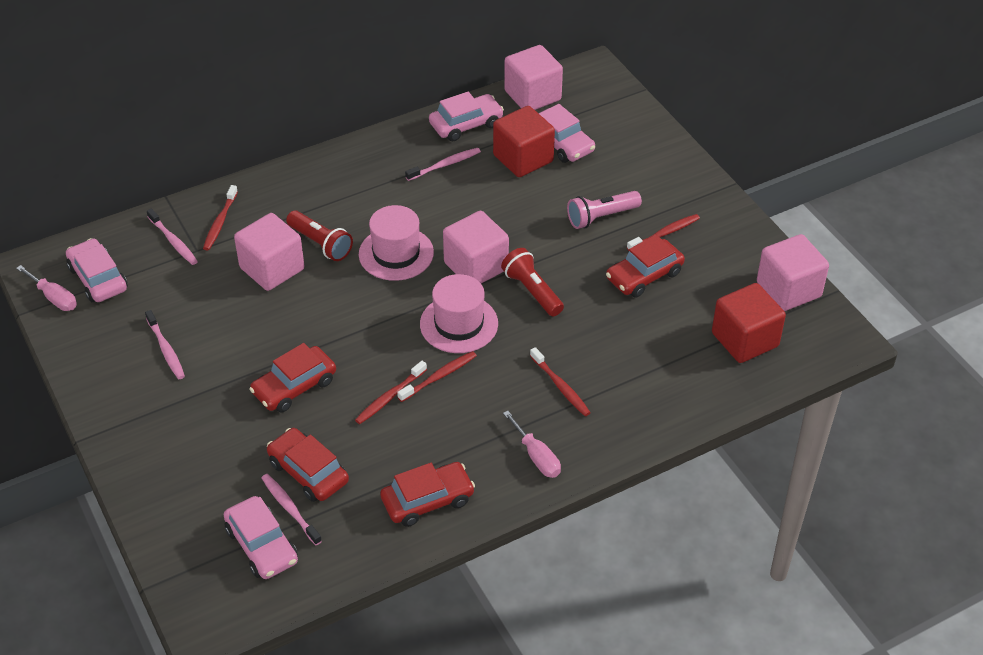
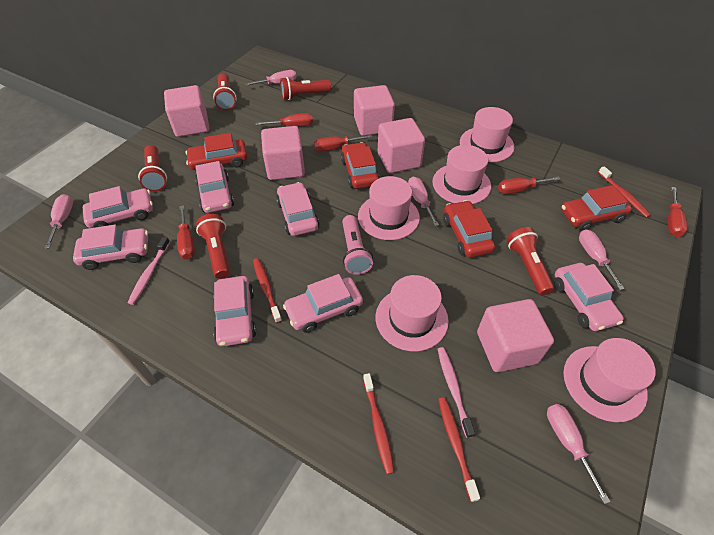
pink car: [66,238,128,302] [224,496,298,579] [429,92,504,141] [539,104,595,163] = 4 -> [73,224,148,270] [83,186,153,228] [195,161,234,213] [213,276,256,347] [276,182,320,236] [283,274,363,333] [554,263,624,331] = 7
pink cube: [234,213,304,291] [443,211,509,283] [504,45,563,110] [757,234,829,311] = 4 -> [164,85,209,137] [261,126,305,180] [354,85,395,136] [378,118,425,173] [477,299,554,372] = 5
pink hat: [359,205,434,281] [420,274,498,353] = 2 -> [358,176,420,240] [376,275,449,351] [432,145,491,204] [460,107,515,162] [564,338,656,422] = 5
pink screwdriver: [16,265,77,311] [503,411,561,478] = 2 -> [45,194,73,249] [245,70,297,86] [408,177,439,226] [547,404,610,504] [579,229,625,290] = 5
pink toothbrush: [145,310,185,379] [147,208,198,265] [262,474,322,545] [405,148,481,181] = 4 -> [128,237,170,305] [438,347,475,438] = 2
red cube: [493,106,555,177] [712,283,786,363] = 2 -> none = 0
red flashlight: [286,211,353,261] [501,248,564,316] = 2 -> [138,145,167,192] [196,214,230,279] [213,73,237,110] [280,77,331,100] [507,227,555,295] = 5
red screwdriver: none = 0 -> [177,205,195,259] [255,113,313,126] [314,135,372,152] [498,176,561,194] [668,187,688,237] = 5
red toothbrush: [203,185,238,251] [355,361,427,424] [397,351,477,402] [530,347,591,416] [627,214,700,251] = 5 -> [253,258,282,323] [363,373,394,474] [438,397,480,502] [598,166,651,218] = 4

